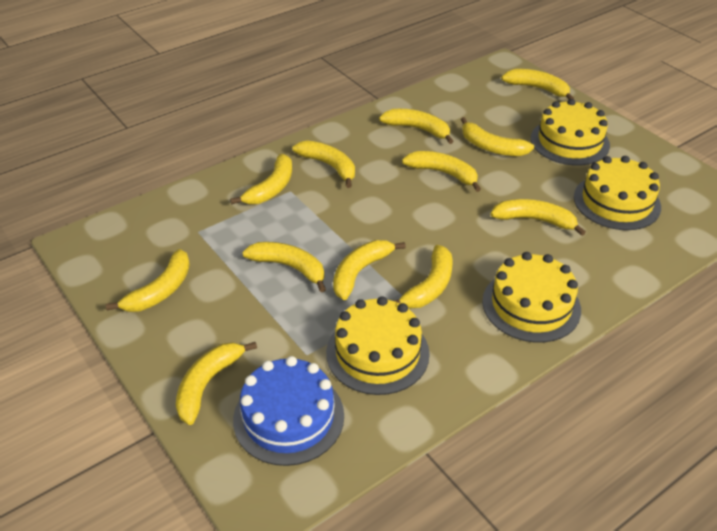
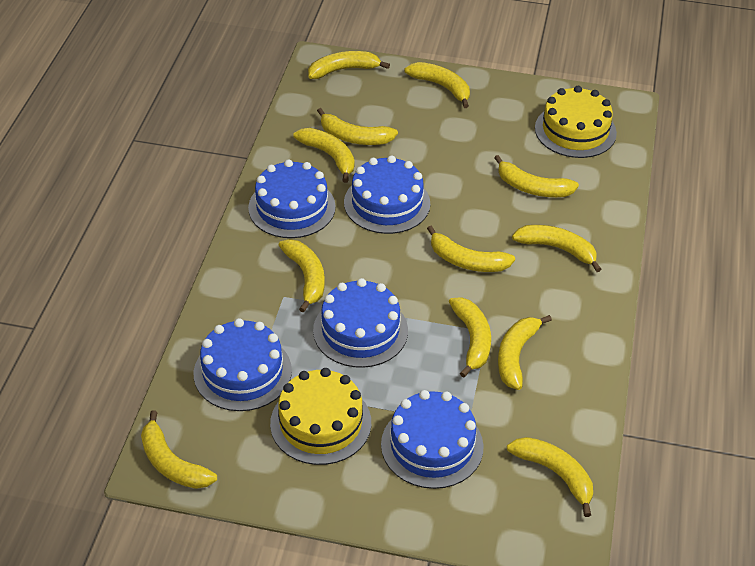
blue cake: [233,356,344,466] = 1 -> [194,318,292,411] [248,159,336,238] [313,278,408,368] [344,155,430,234] [381,390,484,489] = 5
yellow cake: [326,296,430,395] [482,252,581,343] [531,99,610,165] [574,156,661,230] = 4 -> [270,368,371,465] [535,86,617,158] = 2

